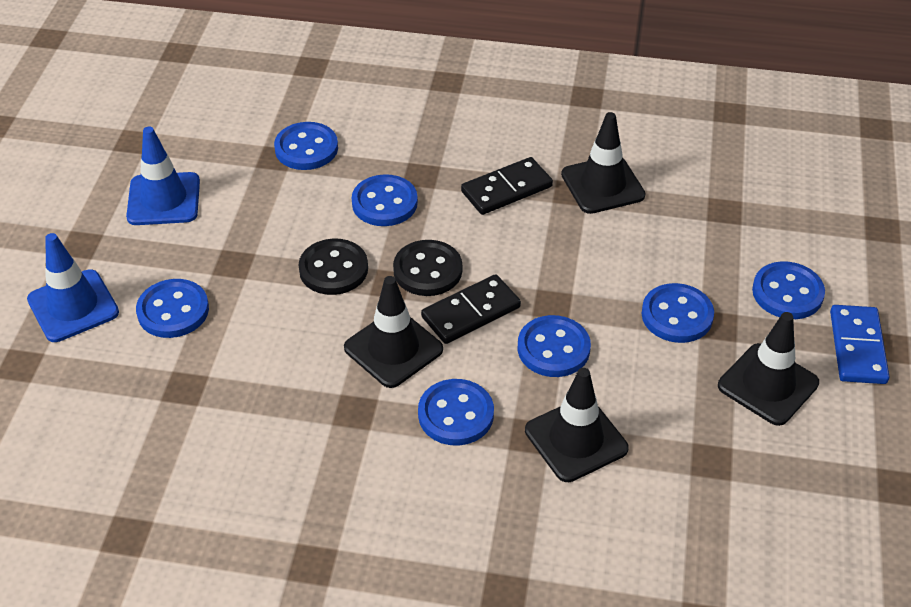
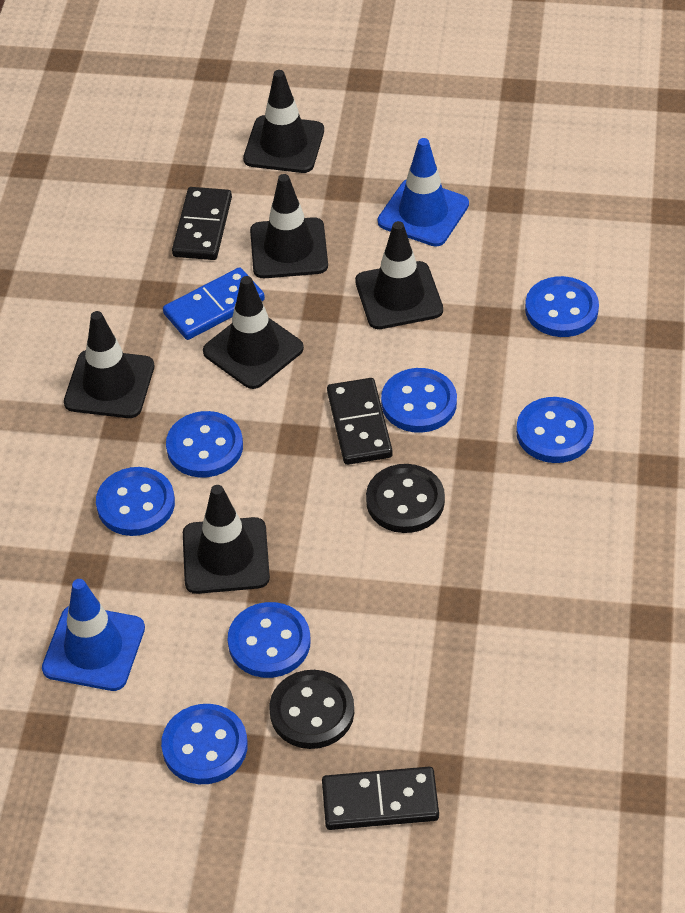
black domino: [421,274,521,344] [461,157,553,215] = 2 -> [172,187,232,260] [322,767,439,830] [327,378,393,465] = 3
black traffic cone: [344,276,443,388] [525,368,628,482] [561,112,645,214] [718,312,819,426] = 4 -> [64,311,154,418] [183,485,270,594] [203,276,304,389] [243,70,324,173] [250,174,328,278] [355,221,443,329] = 6

